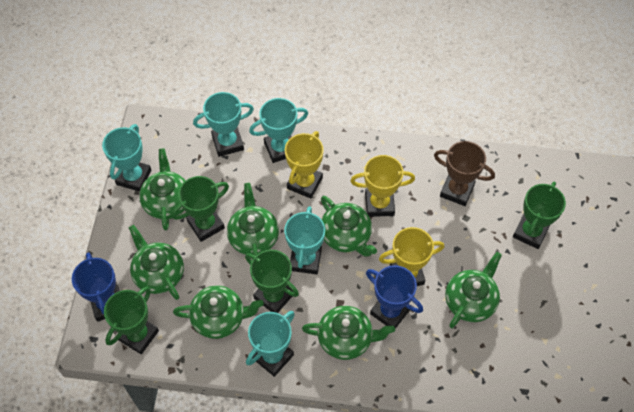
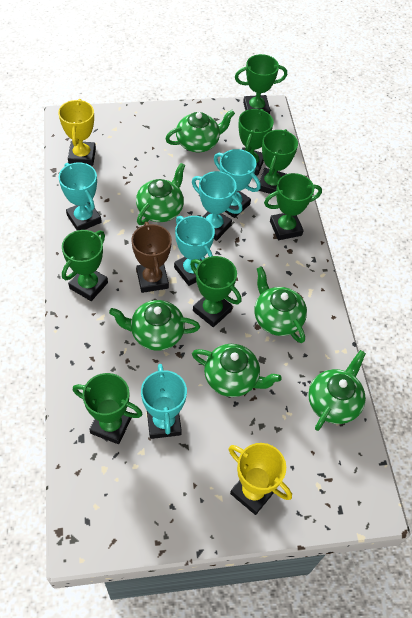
blue trophy: [72,252,120,321] [366,265,423,329] = 2 -> none = 0
green teapot: [129,225,184,300] [139,148,186,231] [173,285,264,339] [227,183,279,256] [302,306,395,360] [321,196,377,257] [445,252,502,328] = 7 -> [109,300,200,351] [136,163,185,225] [165,110,235,152] [192,344,281,397] [254,267,307,343] [308,350,366,431] = 6
green trophy: [104,286,159,354] [171,176,229,242] [245,250,299,313] [513,181,566,249] = 4 -> [62,230,108,301] [73,373,143,444] [190,256,242,327] [235,54,287,114] [238,109,274,176] [259,129,298,194] [264,173,322,240] = 7
yellow trophy: [285,131,324,199] [350,155,415,217] [379,227,444,286] = 3 -> [58,99,96,166] [228,443,292,515] = 2

